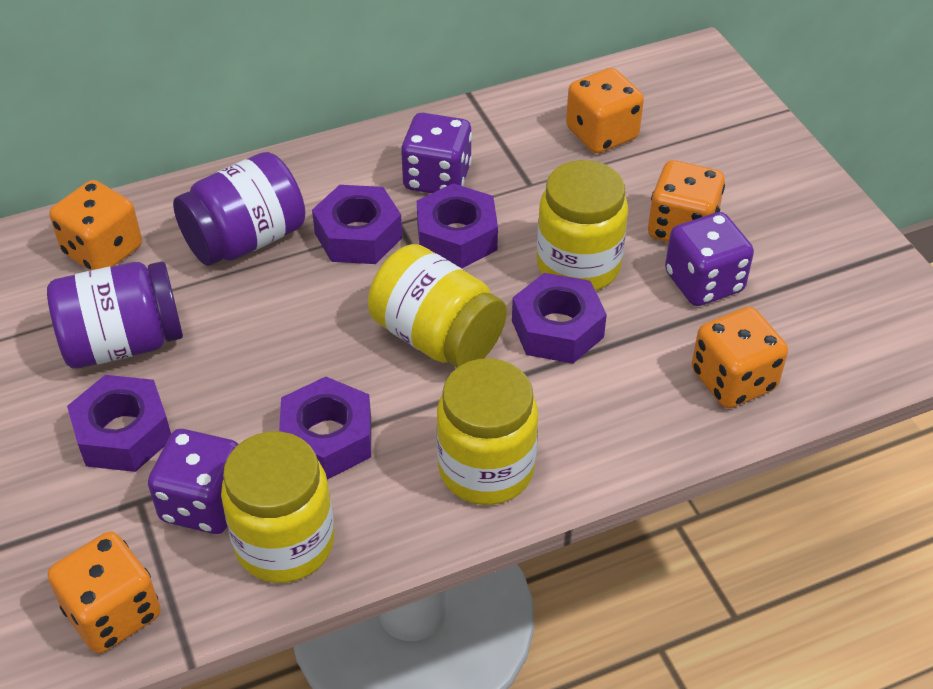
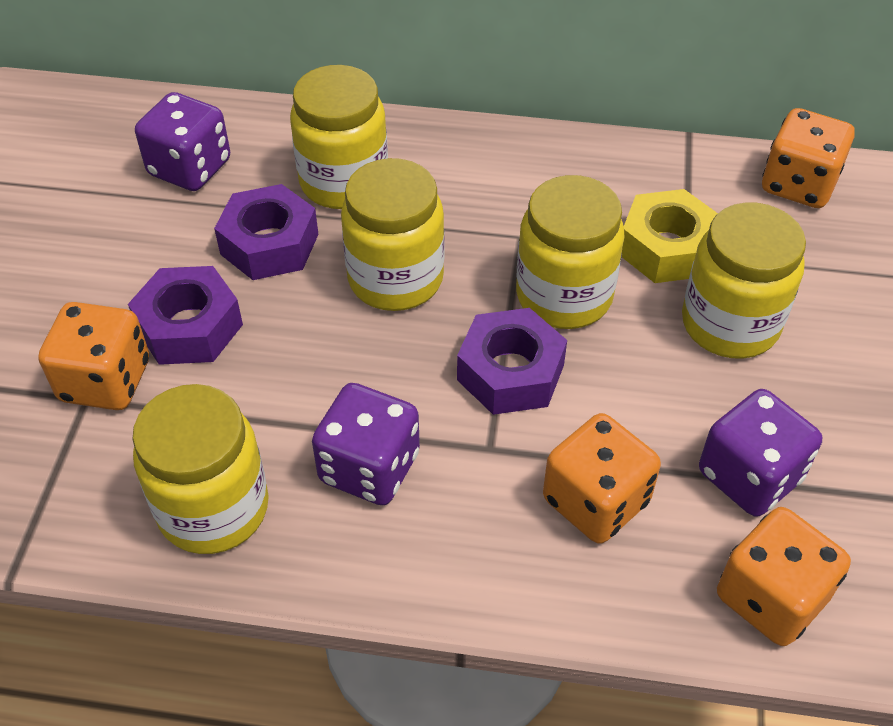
orange dice: [48,532,161,653] [49,180,142,271] [566,68,644,153] [648,160,725,242] [692,307,788,408] = 5 -> [38,302,149,410] [543,413,661,544] [717,507,851,646] [762,108,855,208] = 4
purple jar: [47,262,183,368] [173,152,305,266] = 2 -> none = 0
purple nut: [67,375,171,472] [279,377,371,480] [312,185,402,264] [417,183,498,268] [512,273,607,364] = 5 -> [128,266,243,365] [214,184,319,280] [457,308,567,415] = 3
yellow jar: [221,431,334,583] [368,244,507,367] [437,358,538,505] [537,160,628,291] = 4 -> [132,384,269,554] [290,65,388,209] [341,158,444,311] [516,175,625,329] [682,202,806,359] = 5
yellow nut: none = 0 -> [622,189,718,283] = 1

